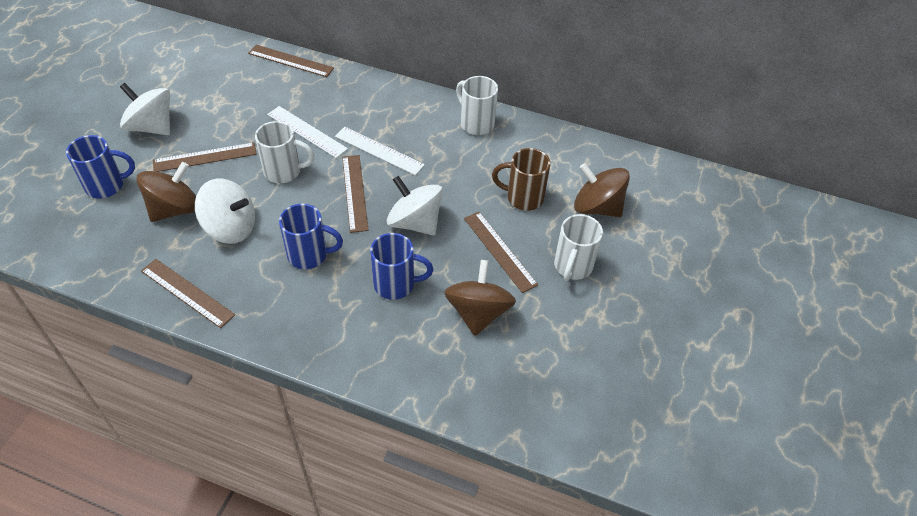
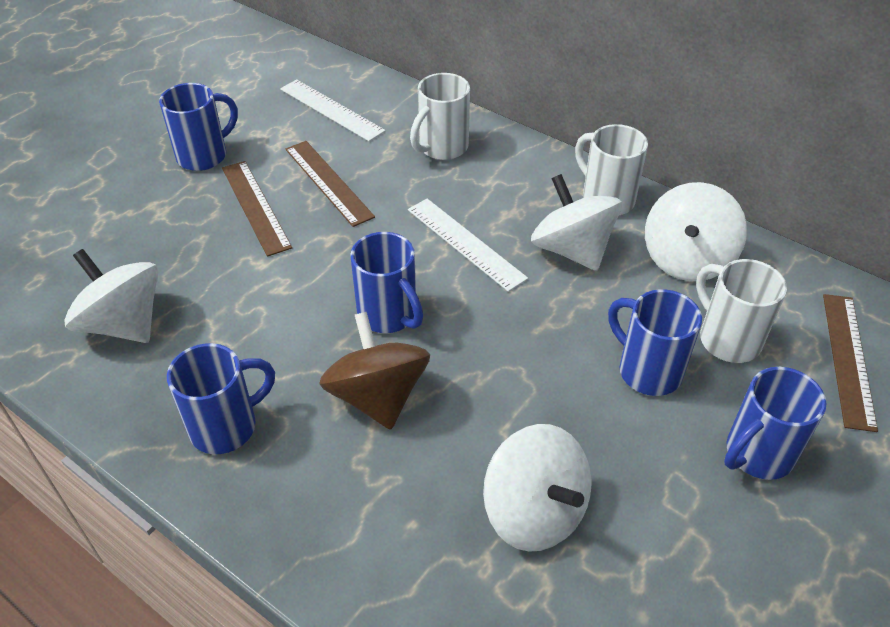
blue mug: [66,135,135,199] [279,204,343,269] [370,233,433,300] = 3 -> [159,83,238,171] [167,343,275,454] [350,232,423,333] [608,289,702,396] [724,367,827,480] = 5
brown mug: [492,148,550,211] = 1 -> none = 0
brown ruler: [141,259,235,328] [153,142,257,172] [248,45,334,77] [342,155,369,233] [464,212,538,293] = 5 -> [222,161,292,257] [286,141,375,227] [823,294,878,432] = 3
brown spinning top: [136,162,196,222] [444,260,516,336] [574,163,630,217] = 3 -> [319,312,430,430] = 1
white spinning top: [120,83,170,135] [195,178,255,244] [387,176,443,235] = 3 -> [64,249,159,343] [483,424,592,552] [531,174,622,271] [645,182,747,281] = 4

